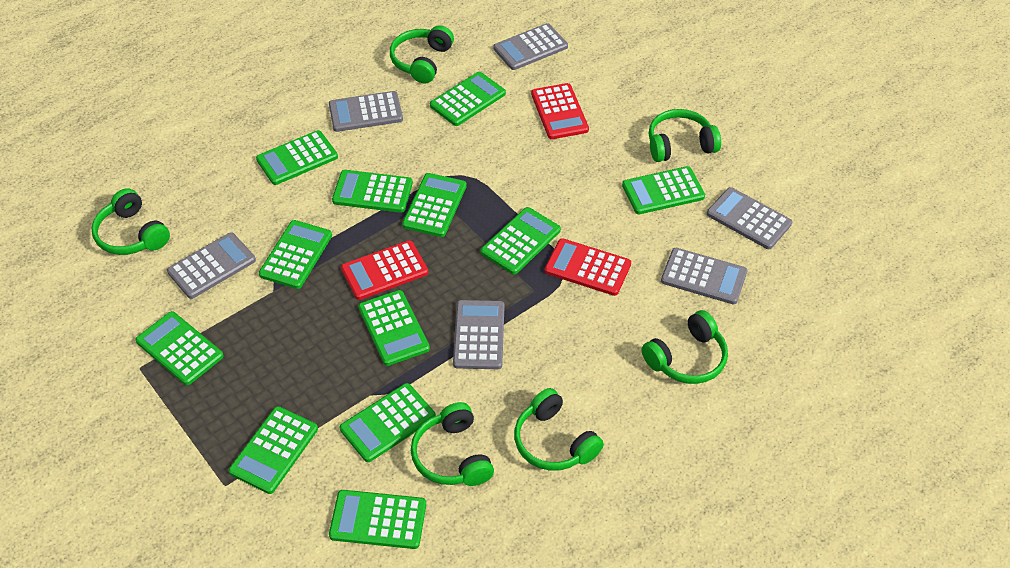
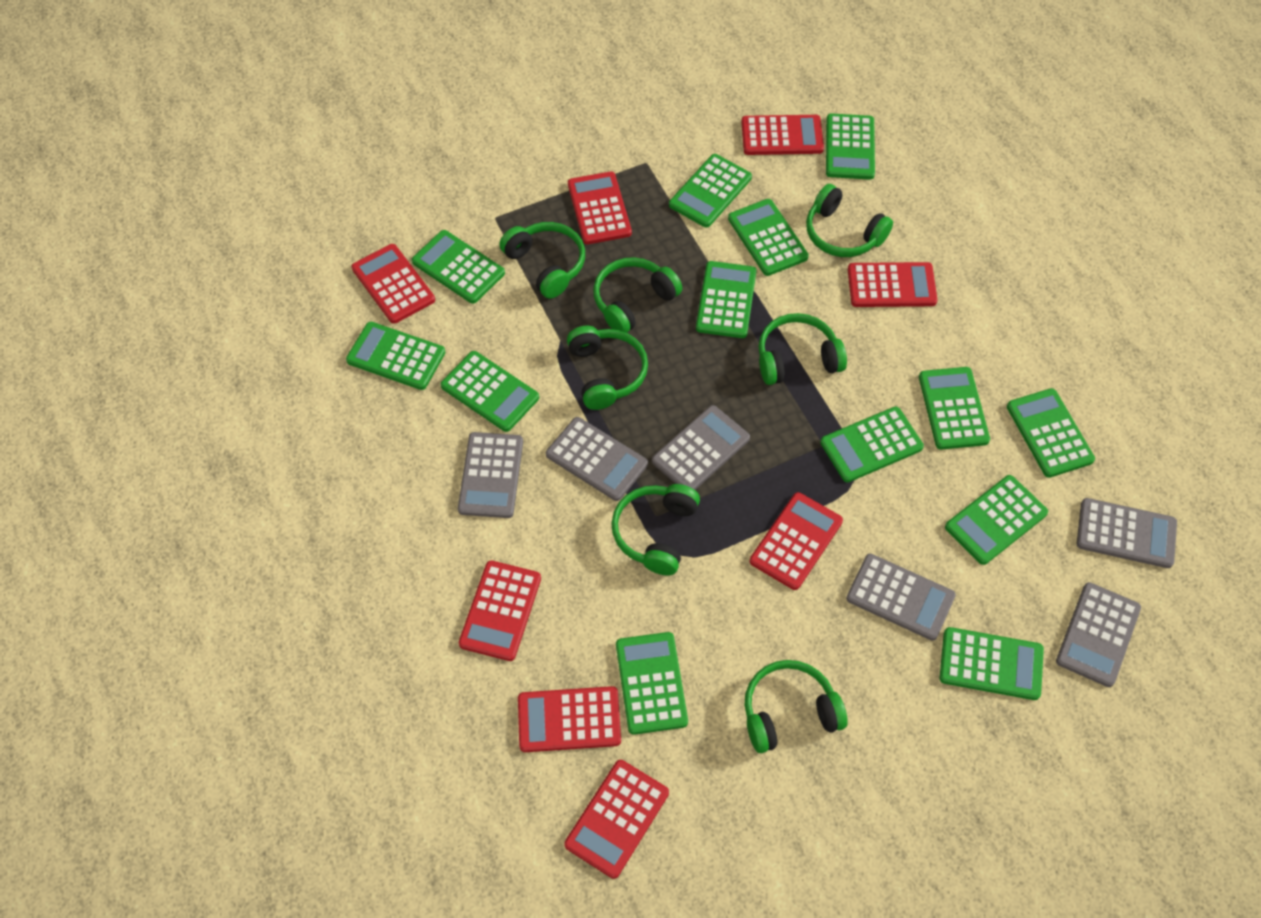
green calculator: [135,311,224,385] [229,406,318,494] [256,130,338,185] [259,220,332,289] [329,490,426,549] [332,170,413,213] [340,383,436,462] [358,290,430,366] [402,173,467,237] [430,72,506,126] [481,207,561,275] [622,166,705,214] = 12 -> [346,322,446,390] [412,230,505,304] [441,351,539,432] [616,632,688,735] [669,154,752,228] [696,261,757,338] [728,199,809,276] [820,407,924,482] [826,114,875,180] [919,367,990,450] [940,627,1044,700] [945,475,1048,565] [1007,388,1095,478] = 13
green headphones: [91,188,170,255] [390,25,454,84] [411,402,494,486] [514,388,604,470] [642,310,728,384] [649,109,721,162] = 6 -> [499,222,585,299] [567,326,648,410] [593,257,682,333] [611,484,700,576] [744,660,848,753] [758,313,847,385] [806,184,893,257] = 7
red calculator: [341,240,428,300] [531,83,589,139] [545,238,631,296] = 3 -> [351,244,435,324] [459,561,541,661] [518,686,621,752] [564,760,669,879] [568,171,632,244] [741,115,824,155] [750,492,843,590] [848,262,938,307] = 8

